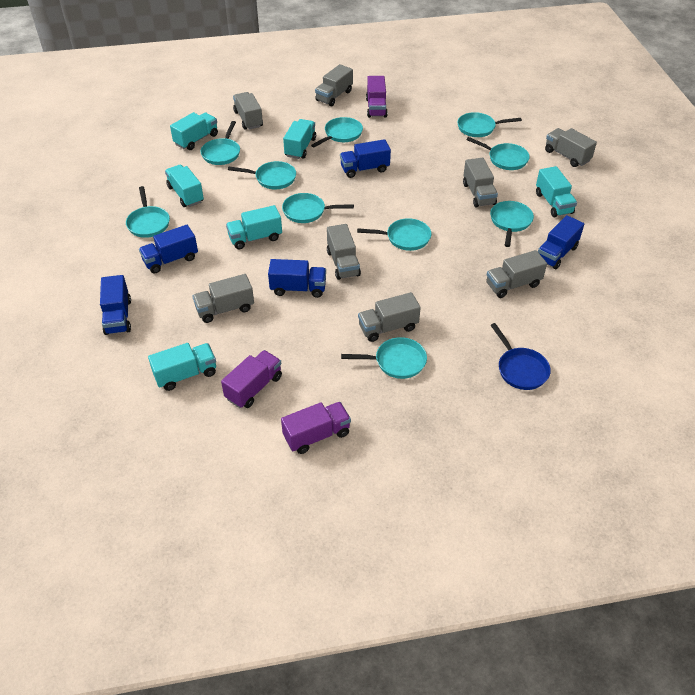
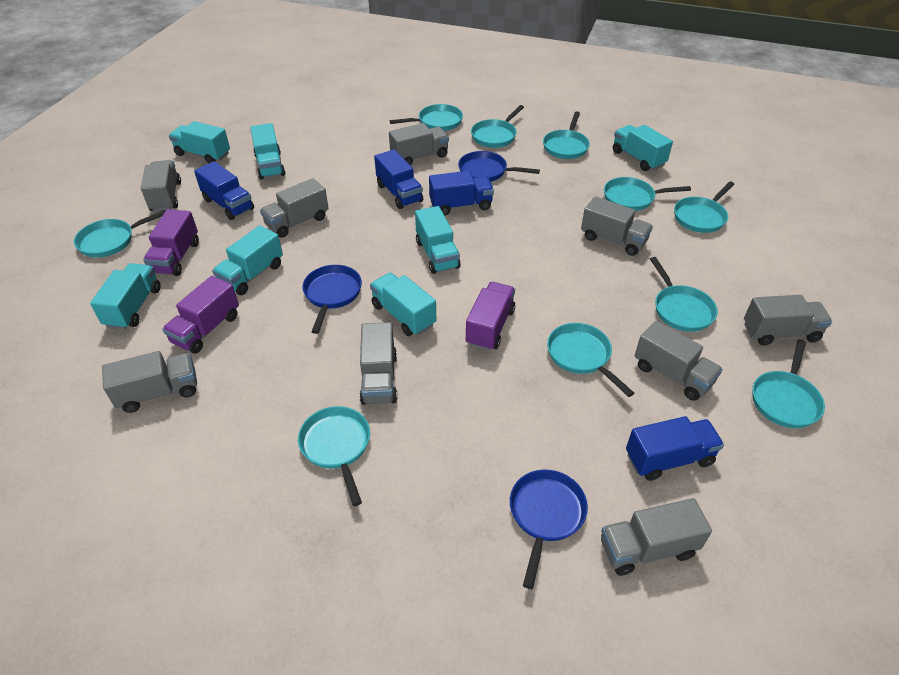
blue pan: [490,323,551,390] = 1 -> [303,265,362,334] [458,151,540,182] [510,469,588,589] = 3
blue truck: [100,275,131,335] [139,225,198,273] [268,259,326,298] [340,139,391,178] [538,215,584,269] = 5 -> [194,161,254,220] [374,149,423,209] [429,171,494,216] [626,416,724,481] = 4
grey truck: [192,274,254,323] [233,92,263,130] [315,64,353,106] [327,224,361,280] [358,292,421,342] [463,158,498,208] [486,250,547,298] [545,128,597,167] = 8 -> [102,351,197,413] [141,160,181,212] [260,178,329,238] [360,322,398,405] [389,123,449,166] [581,196,653,256] [601,498,712,576] [635,321,723,401] [744,295,832,346] = 9
turquoise truck: [148,343,216,391] [165,164,204,207] [170,112,218,150] [226,205,282,249] [283,119,316,159] [536,166,577,217] = 6 -> [90,263,160,329] [169,121,230,164] [212,225,283,295] [250,123,286,179] [370,273,436,336] [415,206,461,274] [613,125,673,171] = 7

